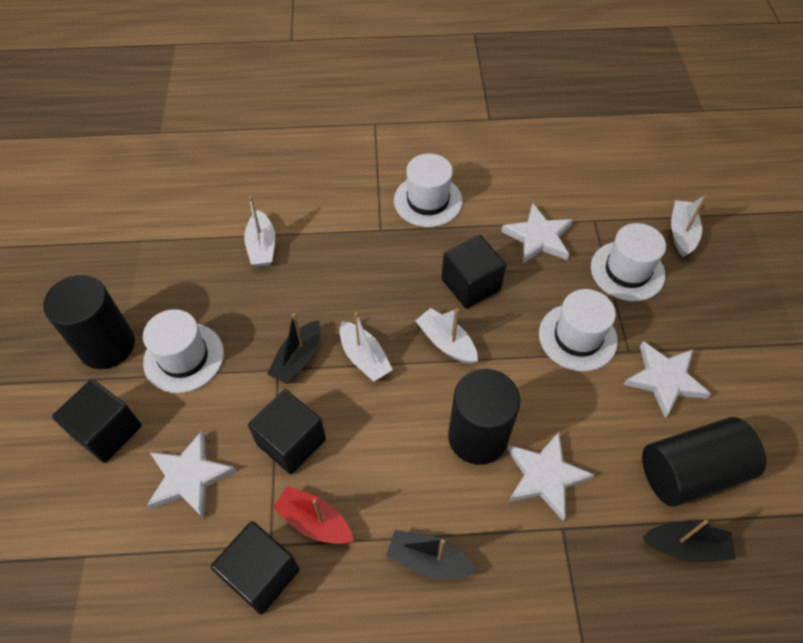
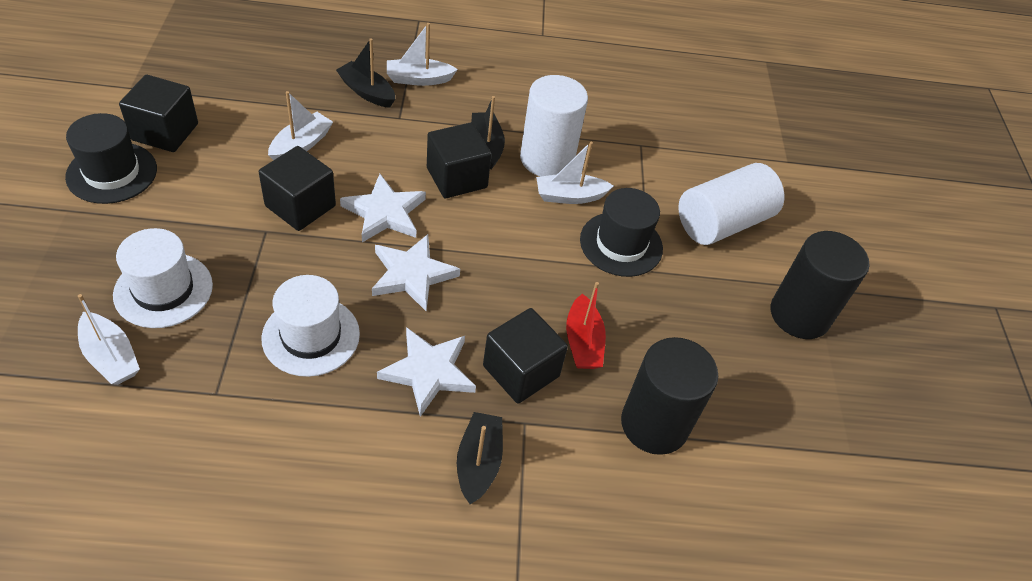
black cylinder: [43,275,135,369] [448,369,521,465] [642,417,766,507] = 3 -> [621,337,718,455] [771,231,869,339] = 2
black hat: none = 0 -> [65,113,157,204] [580,188,663,277] = 2
white cylinder: none = 0 -> [520,75,588,177] [678,163,784,245] = 2
white hat: [143,309,224,393] [394,154,463,227] [539,289,618,371] [591,223,666,301] = 4 -> [113,228,213,328] [262,275,360,377] = 2
white star: [146,431,236,519] [501,203,573,264] [507,432,594,521] [623,341,711,418] = 4 -> [340,174,426,242] [372,234,460,311] [377,327,476,417] = 3

